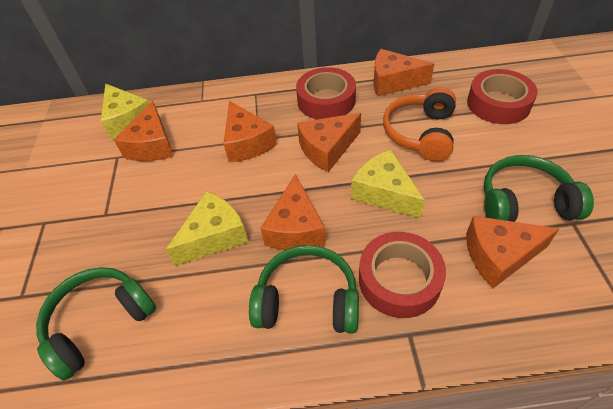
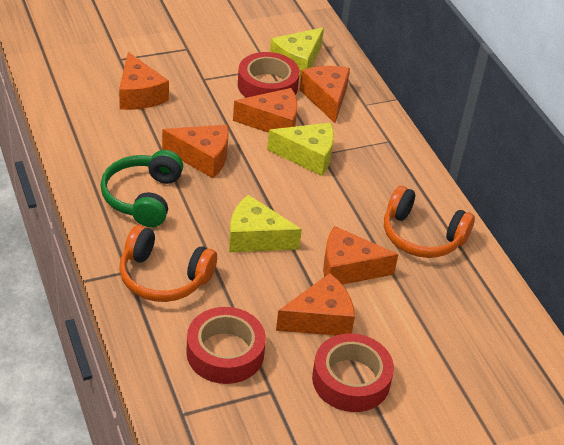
green headphones: [36,267,156,380] [249,245,359,334] [484,155,594,222] = 3 -> [100,150,183,227] = 1
orange headphones: [383,87,456,161] = 1 -> [119,225,217,302] [384,186,475,258] = 2

